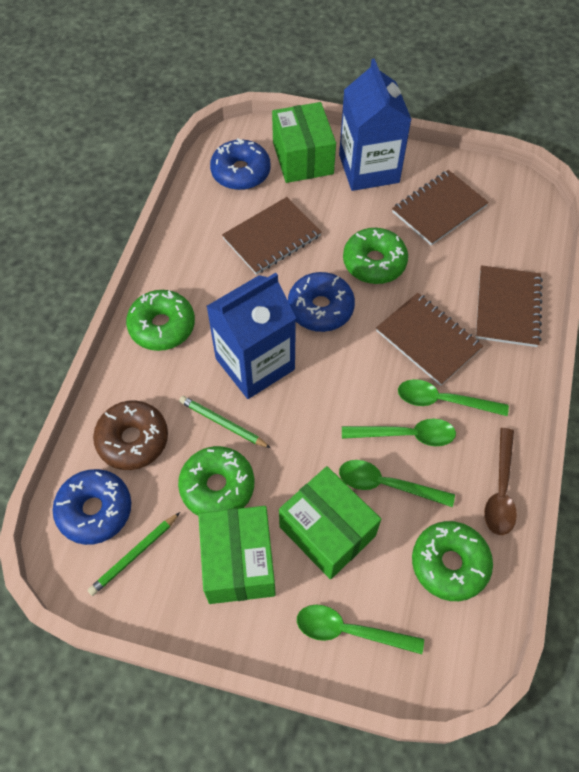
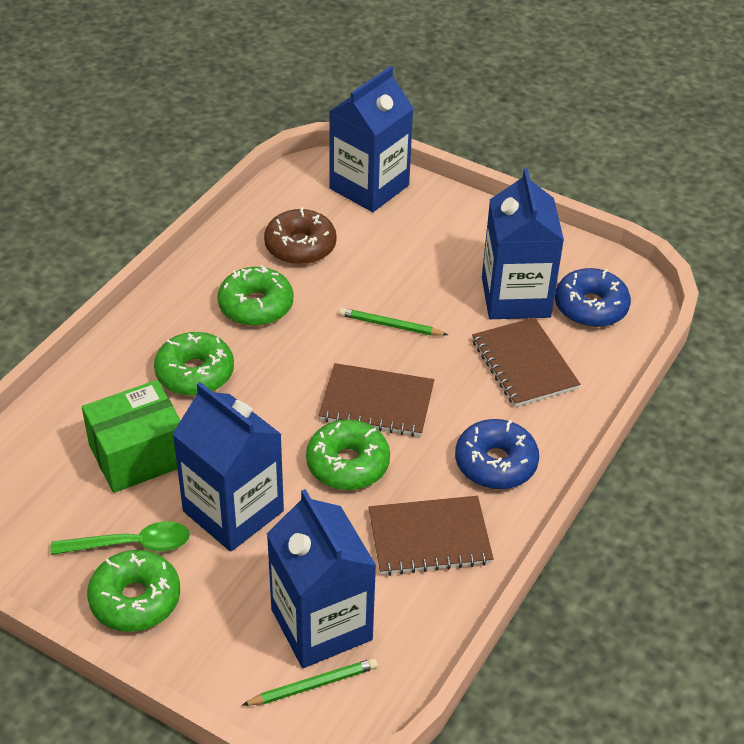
blue carton: [206,273,296,399] [339,58,412,191] = 2 -> [173,382,284,552] [267,489,376,668] [329,66,414,212] [482,168,564,319] = 4
blue donut: [53,469,131,545] [210,138,271,190] [288,272,355,332] = 3 -> [455,419,539,489] [555,268,631,327] = 2
brown notebook: [222,197,322,275] [376,293,483,386] [392,170,489,246] [476,265,543,347] = 4 -> [318,363,434,437] [369,496,494,576] [472,317,580,407] = 3
brown spoon: [484,428,517,535] = 1 -> none = 0
green box: [198,506,276,604] [272,102,336,183] [279,466,381,579] = 3 -> [82,380,181,493] = 1
green spoon: [297,605,424,654] [339,460,455,507] [342,419,456,446] [398,379,509,416] = 4 -> [50,521,190,555] = 1

